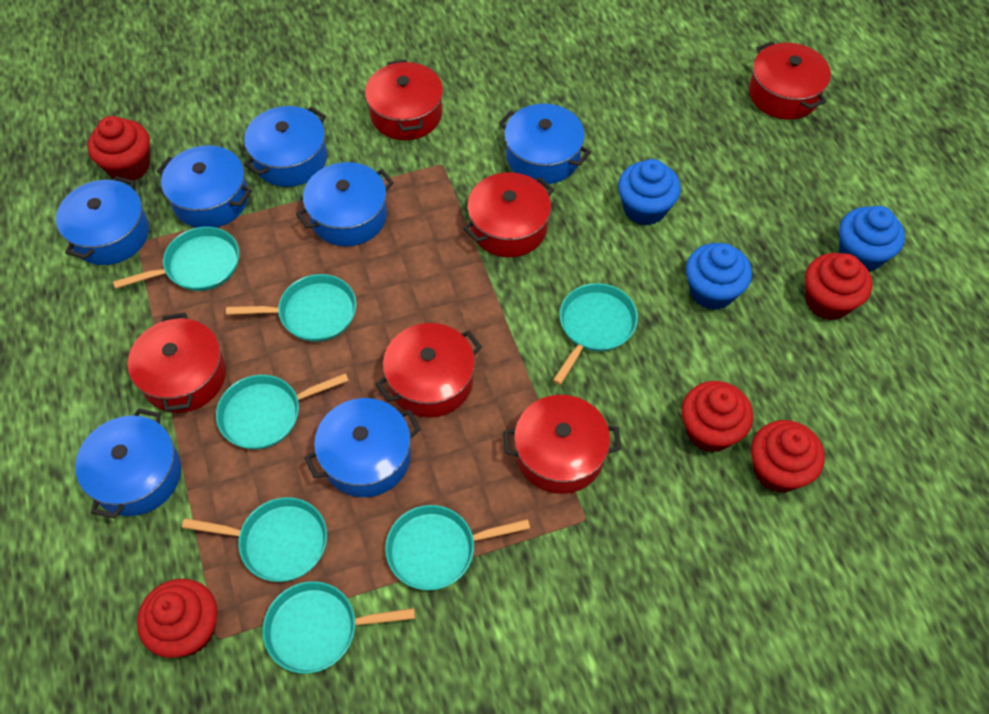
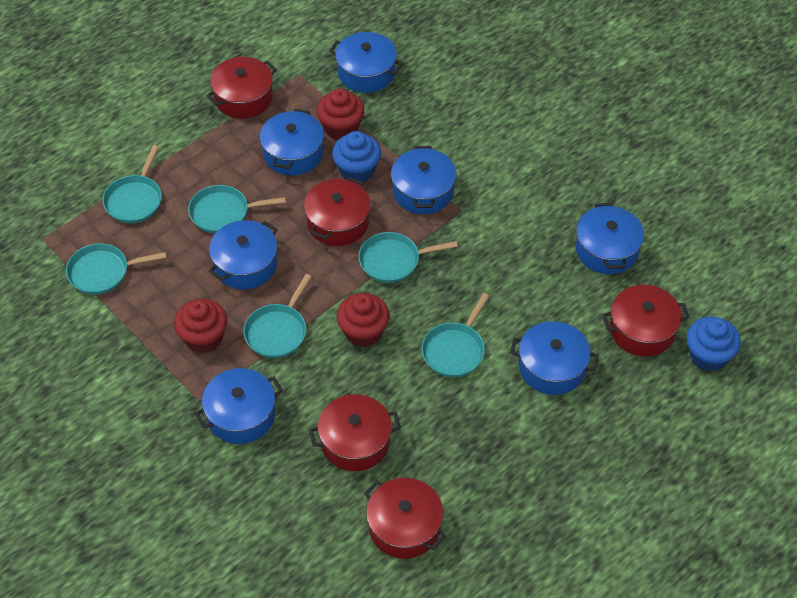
blue cupcake: [618,159,681,226] [686,243,752,310] [839,206,905,272] = 3 -> [332,131,381,182] [687,316,741,372] = 2
red cupcake: [88,116,150,181] [137,579,218,658] [682,381,753,452] [751,420,825,493] [805,253,872,320] = 5 -> [174,299,227,353] [317,88,364,140] [336,293,390,347] = 3
red pot: [128,313,226,413] [365,59,443,140] [375,323,482,418] [463,172,554,257] [504,395,621,494] [749,41,831,120] = 6 -> [206,57,277,119] [304,177,370,246] [309,394,401,471] [364,478,446,559] [602,285,690,357] = 5
turquoise pan: [113,227,239,291] [182,497,327,582] [216,373,349,450] [226,274,357,342] [263,581,415,674] [385,505,530,590] [553,283,638,385] = 7 -> [66,243,167,295] [103,145,162,223] [188,185,286,233] [243,274,312,358] [358,232,458,283] [422,293,489,377] = 6

